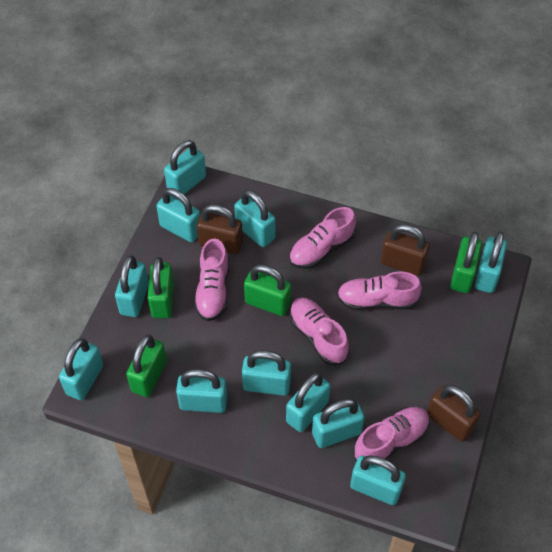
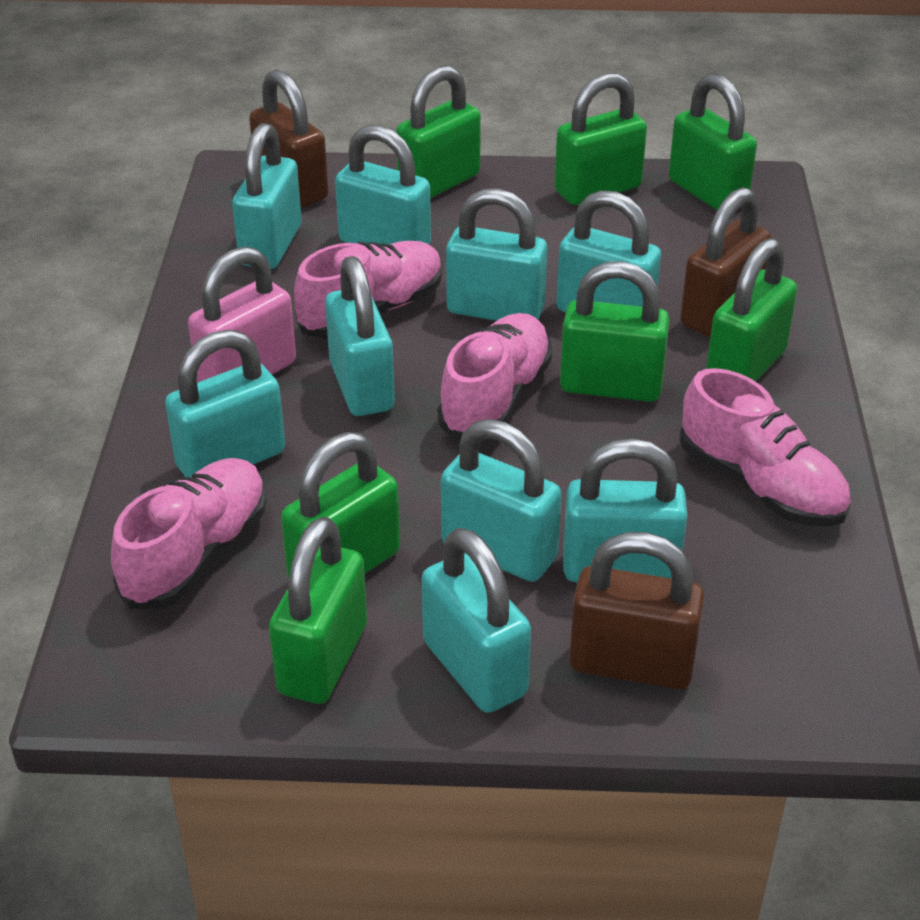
green padlock: [126,335,167,397] [148,257,174,318] [244,265,291,316] [450,231,482,293] = 4 -> [269,517,367,704] [281,432,400,578] [396,65,481,198] [555,73,647,205] [560,261,670,402] [669,74,757,210] [706,238,797,382] = 7
pink padlock: none = 0 -> [188,246,296,382] = 1
pink shoe: [194,238,229,321] [289,207,356,269] [289,298,349,365] [337,271,422,310] [353,407,430,461] = 5 -> [111,458,267,609] [294,241,443,339] [437,313,552,441] [679,368,851,527] = 4
turquoise padlock: [59,338,104,400] [115,255,149,317] [156,188,200,242] [164,140,206,194] [176,369,227,413] [234,190,276,247] [242,350,291,396] [286,373,330,432] [312,399,365,448] [350,455,406,505] [475,231,507,293] = 11 -> [165,329,285,477] [232,123,302,269] [325,256,395,416] [335,124,431,245] [422,528,531,713] [441,419,562,582] [446,188,547,321] [556,190,661,313] [563,438,687,582] = 9

